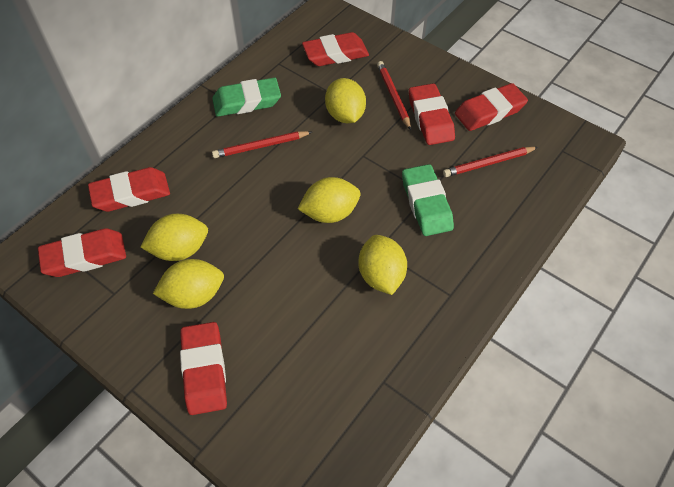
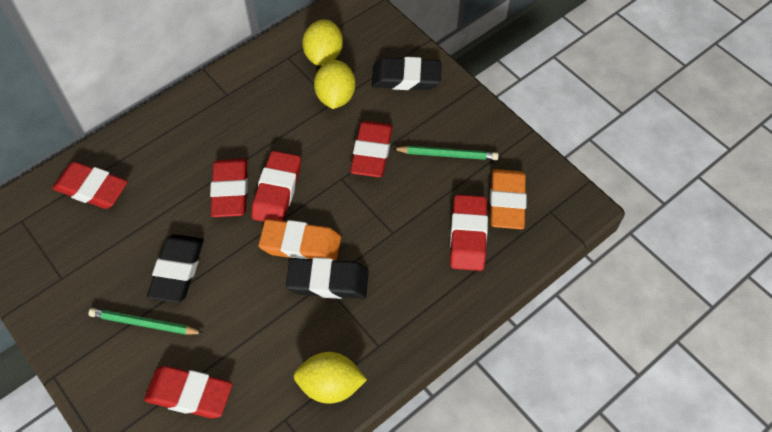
black eraser: none = 0 -> [147,234,204,303] [286,257,369,299] [372,57,442,90] = 3
green eraser: [212,78,281,117] [402,164,454,236] = 2 -> none = 0
green pencil: none = 0 -> [89,308,204,335] [392,146,499,160] = 2
orange eraser: none = 0 -> [259,219,341,261] [490,169,527,229] = 2
red pencil: [212,131,312,158] [377,61,411,130] [443,147,538,177] = 3 -> none = 0
yellow lemon: [140,214,208,261] [153,259,224,309] [298,177,360,223] [325,78,366,123] [358,235,407,295] = 5 -> [294,352,367,404] [302,20,343,66] [314,60,356,109] = 3

